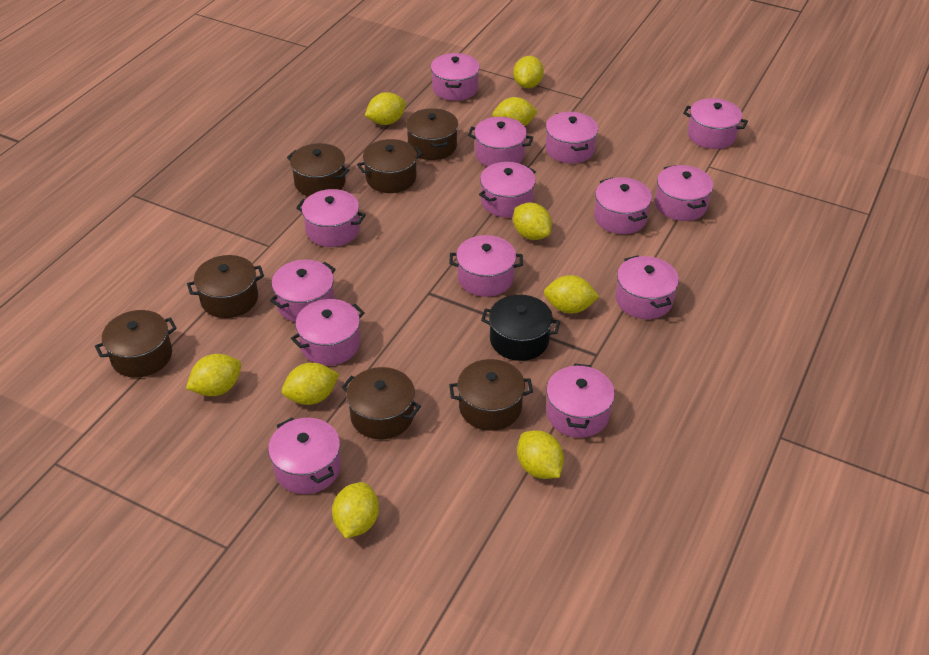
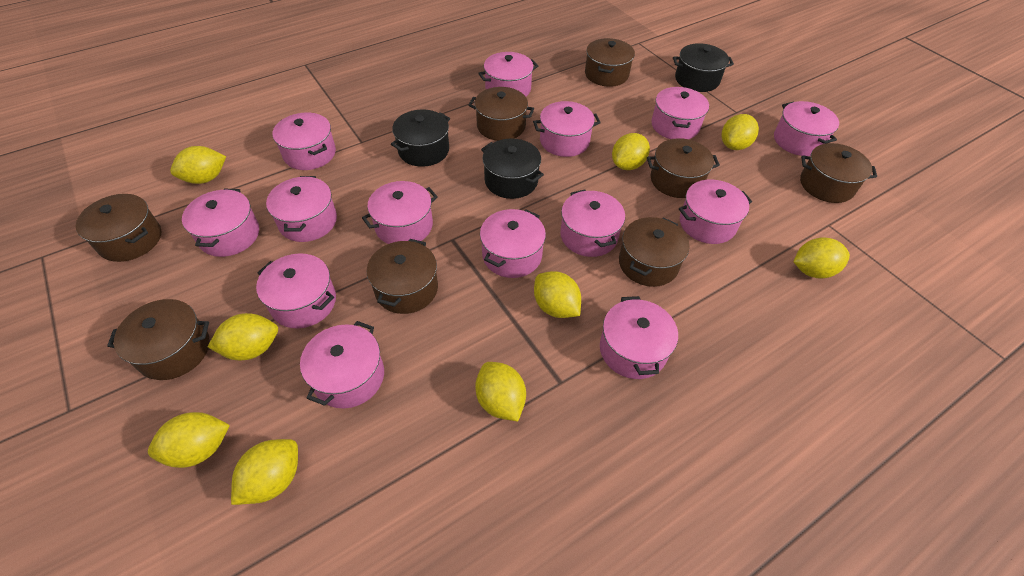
black pot: [481,295,560,361] = 1 -> [391,110,450,167] [481,138,544,199] [673,43,734,92] = 3
brown pot: [95,310,177,378] [187,255,264,318] [287,143,350,197] [341,367,421,439] [357,139,423,193] [406,108,458,160] [449,359,533,431] = 7 -> [76,194,161,262] [107,299,210,380] [367,239,438,314] [468,87,534,141] [585,38,635,87] [619,217,690,287] [647,138,720,198] [800,143,877,203] = 8

